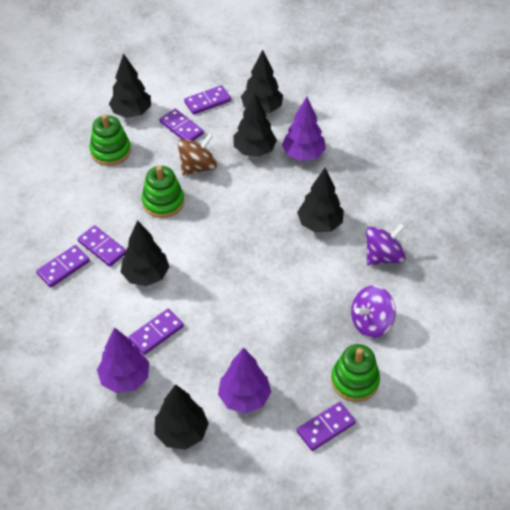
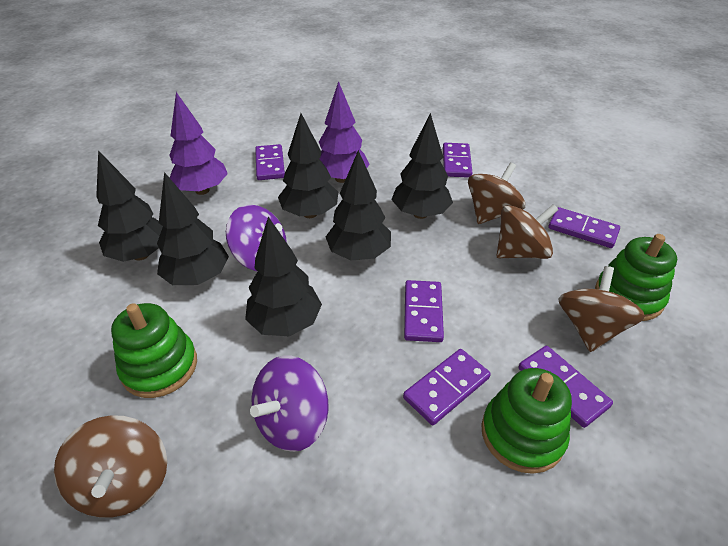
brown spinning top: [178,133,217,176] = 1 -> [54,415,167,518] [468,162,525,224] [496,204,559,259] [558,266,645,352] = 4
purple tree: [97,327,149,393] [218,348,271,414] [282,97,326,161] = 3 -> [169,92,228,195] [319,81,370,183] = 2

